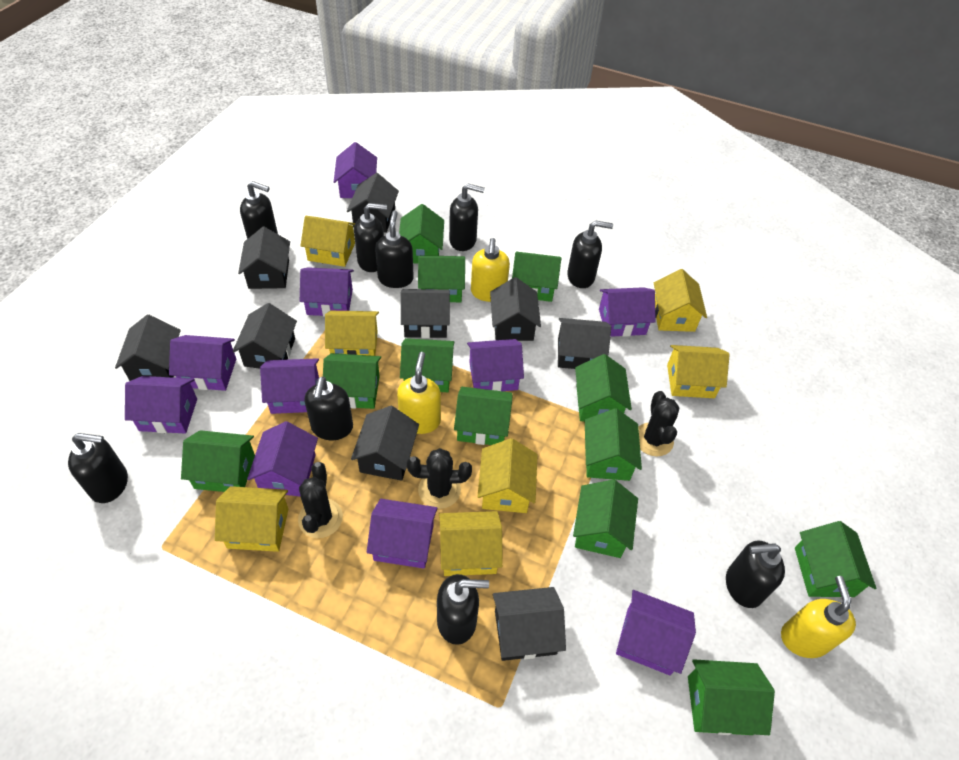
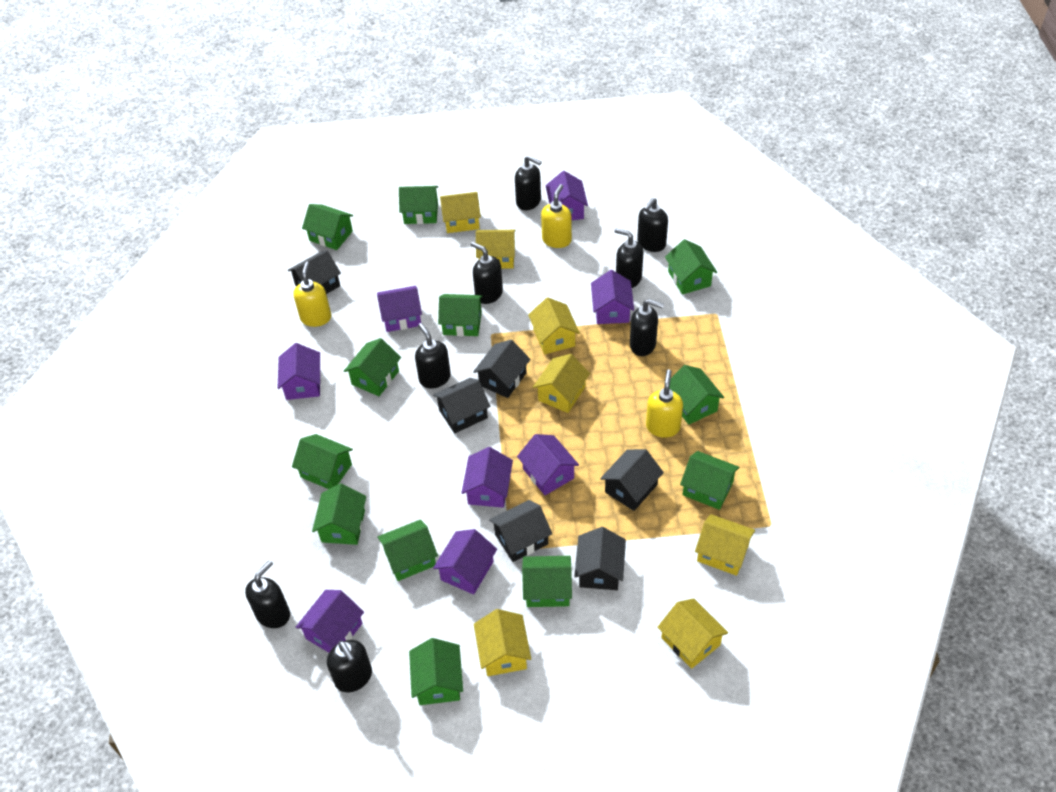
black cactus: [298,462,343,538] [407,448,472,509] [638,391,680,456] = 3 -> none = 0
black house: [115,314,181,381] [233,303,297,369] [238,227,290,289] [347,173,399,233] [351,406,419,481] [401,289,450,338] [490,277,541,341] [493,587,566,661] [558,318,611,369] = 9 -> [288,250,341,294] [433,378,490,433] [473,340,530,398] [489,500,552,562] [574,527,626,590] [600,449,664,511] = 6
black soap dispenser: [68,433,128,503] [240,181,278,239] [304,377,353,440] [354,203,387,272] [375,210,414,288] [437,574,489,645] [449,184,485,251] [567,221,613,288] [726,540,785,608] = 9 -> [245,560,290,628] [327,640,372,692] [415,323,451,388] [471,242,503,304] [515,155,542,210] [614,228,643,288] [630,299,664,356] [637,198,668,252] = 8
purple house: [125,376,197,433] [169,335,236,391] [247,421,318,496] [260,358,319,414] [300,267,354,317] [334,142,377,198] [367,499,438,569] [467,339,524,391] [599,287,656,337] [616,590,696,675] = 10 -> [278,343,321,400] [296,590,364,653] [377,286,422,332] [433,529,497,595] [462,447,513,508] [517,434,579,495] [545,171,588,220] [591,270,634,324] = 8

